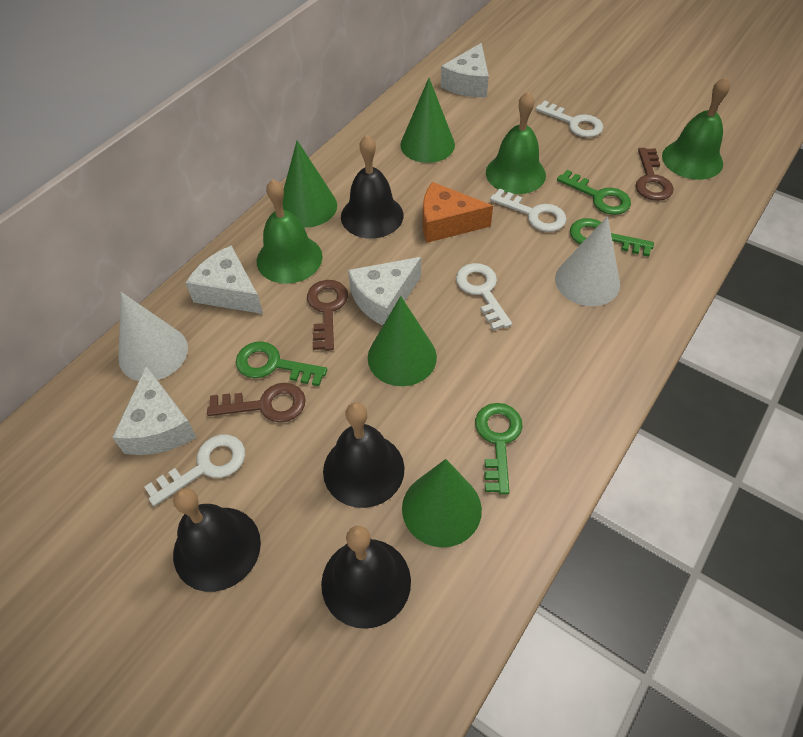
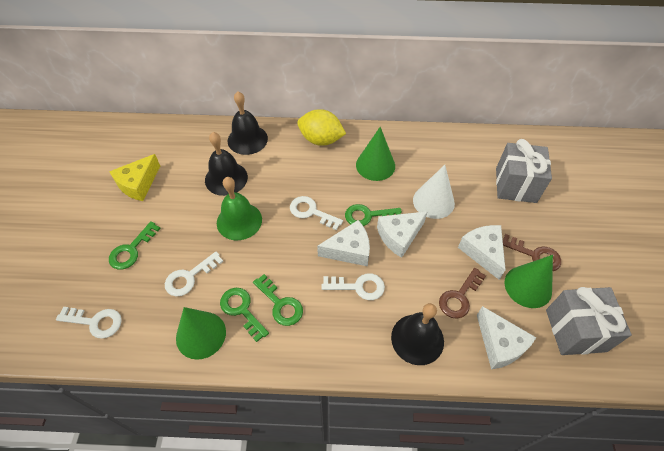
black bell: [173,488,261,592] [321,526,411,629] [323,402,405,508] [341,135,404,238] = 4 -> [205,132,248,196] [227,91,268,155] [391,303,444,365] = 3
brown key: [207,383,306,423] [307,280,348,351] [636,148,674,201] = 3 -> [439,268,486,319] [503,234,561,271] = 2
green bell: [257,179,323,284] [486,92,546,194] [662,77,730,180] = 3 -> [217,177,262,240] = 1
green cone: [283,140,337,228] [368,296,437,386] [400,78,455,163] [402,459,482,548] = 4 -> [176,307,226,360] [356,127,395,181] [504,255,553,308] = 3
grey gift: none = 0 -> [496,139,552,203] [546,287,632,355] = 2
orange cheese: [423,182,493,243] = 1 -> none = 0
white cone: [118,292,188,381] [555,216,620,306] = 2 -> [413,165,455,219] = 1
yellow cheese: none = 0 -> [109,154,160,201] = 1
yellow lemon: none = 0 -> [297,109,346,146] = 1

